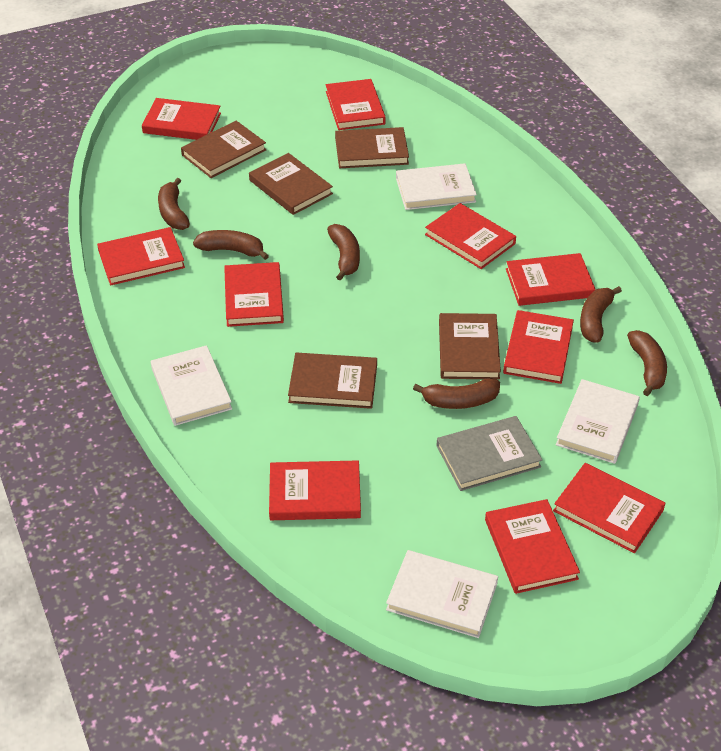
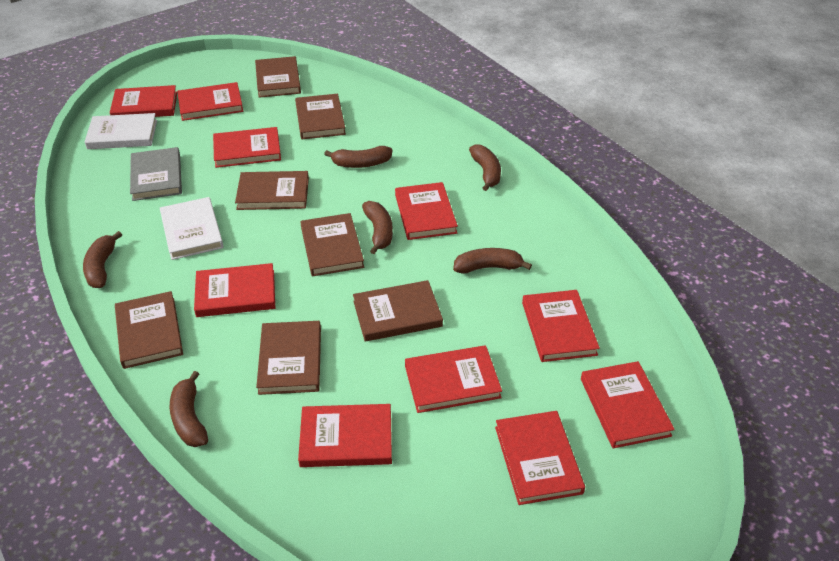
brown book: [181,121,266,178] [249,153,333,215] [288,353,377,409] [335,127,409,168] [439,313,501,380] = 5 -> [115,291,183,369] [235,171,309,210] [255,56,301,98] [256,321,321,395] [295,94,346,139] [300,213,364,276] [353,280,443,342] = 7
white book: [151,345,232,426] [386,550,498,638] [396,163,477,210] [556,379,640,464] = 4 -> [85,113,157,149] [160,197,224,260] = 2

